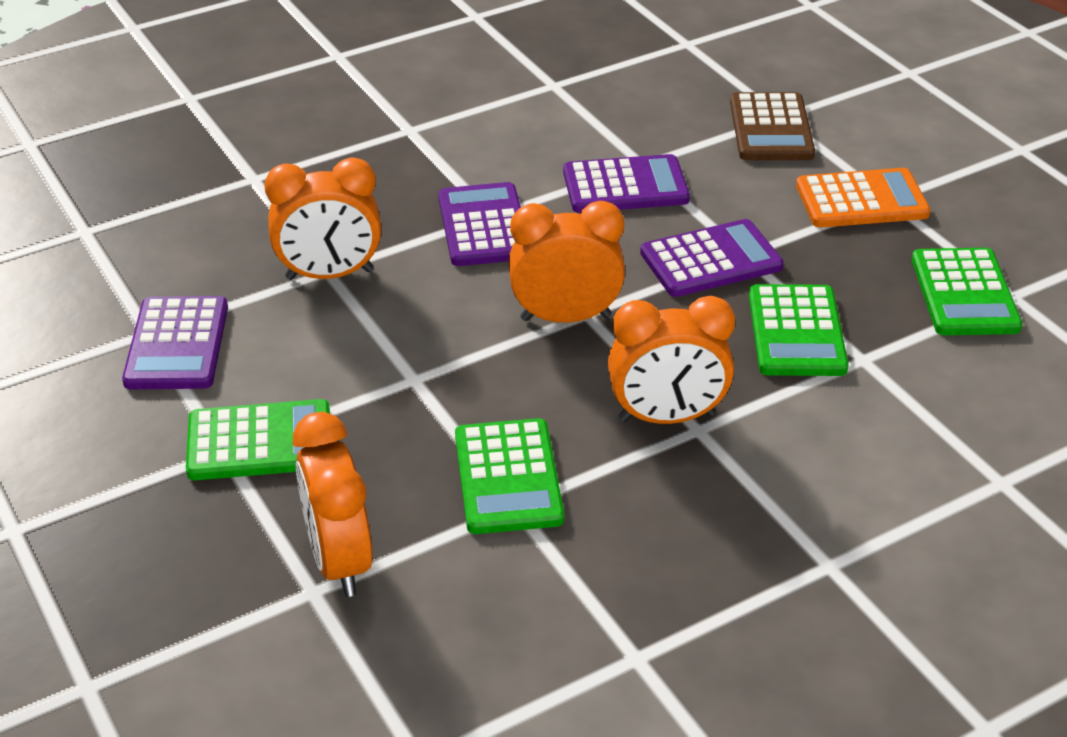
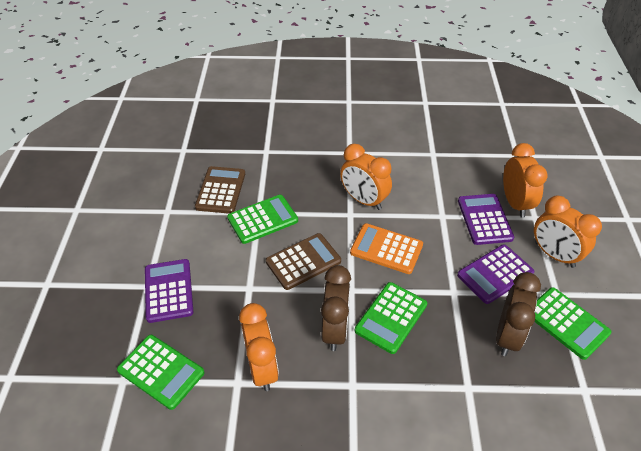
brown calculator: [730,92,815,160] = 1 -> [195,166,245,214] [266,233,341,290] = 2
brown clock: none = 0 -> [321,265,351,351] [496,272,541,356] = 2
purple calculator: [122,296,228,389] [438,182,521,266] [563,154,690,213] [640,219,784,297] = 4 -> [145,259,193,323] [457,244,534,304] [458,194,514,245] = 3

